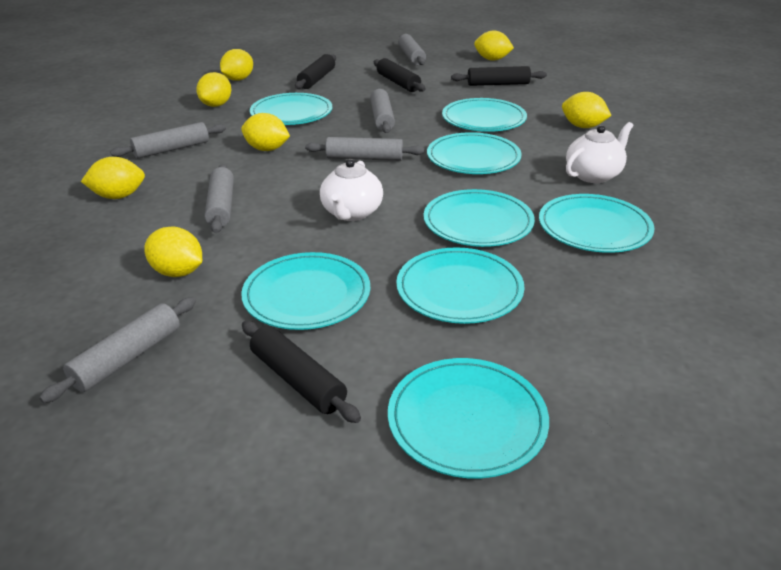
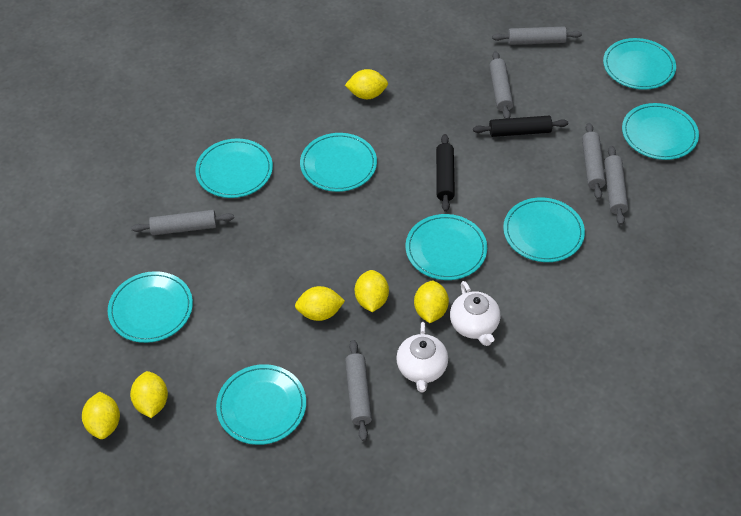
black rolling pin: [242,321,361,423] [295,54,336,89] [374,58,426,92] [451,66,547,86] = 4 -> [436,134,455,212] [473,116,568,137] = 2
yellow lemon: [81,157,145,199] [145,227,202,277] [196,72,231,107] [220,49,253,81] [241,113,290,151] [474,30,514,61] [562,92,612,128] = 7 -> [82,392,120,439] [130,371,168,418] [295,286,345,321] [345,69,388,99] [355,270,389,312] [414,281,449,323] = 6

